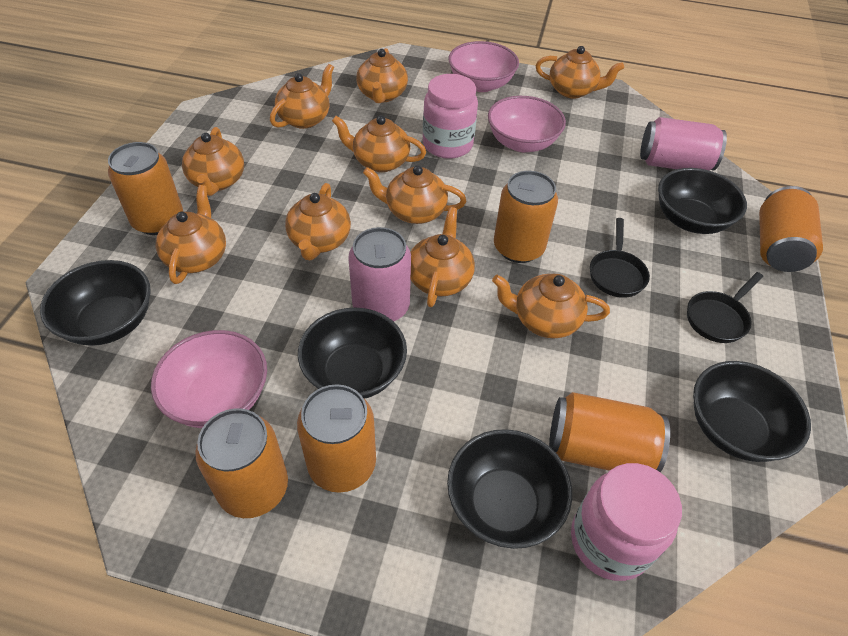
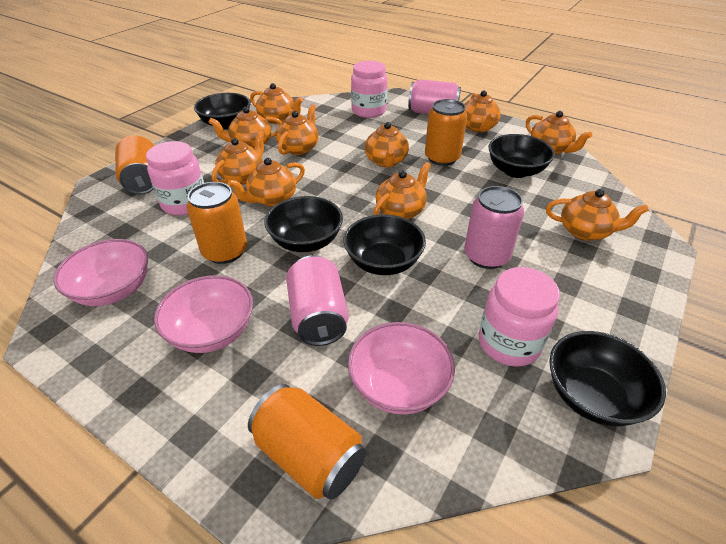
black pan: [590,218,650,298] [687,272,763,343] = 2 -> none = 0
orange can: [108,142,183,235] [195,408,288,518] [297,384,376,493] [494,171,558,263] [549,392,670,472] [759,186,823,272] = 6 -> [115,135,154,194] [187,182,247,264] [248,384,366,500] [425,99,467,166] = 4
pink can: [348,227,411,322] [640,117,727,171] = 2 -> [286,255,349,346] [408,80,461,114] [464,186,524,269] = 3
pink jar: [423,74,478,159] [571,463,682,581] = 2 -> [146,141,204,216] [351,61,387,118] [479,267,560,367] = 3

